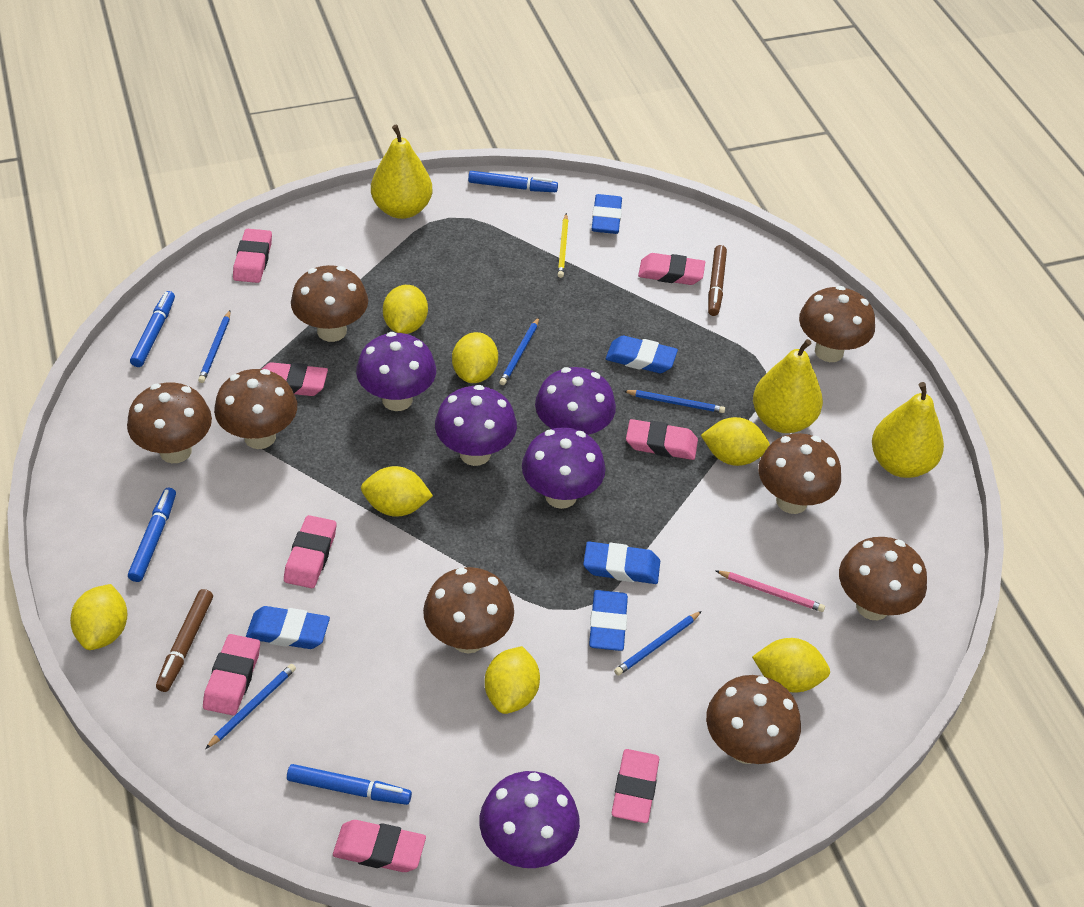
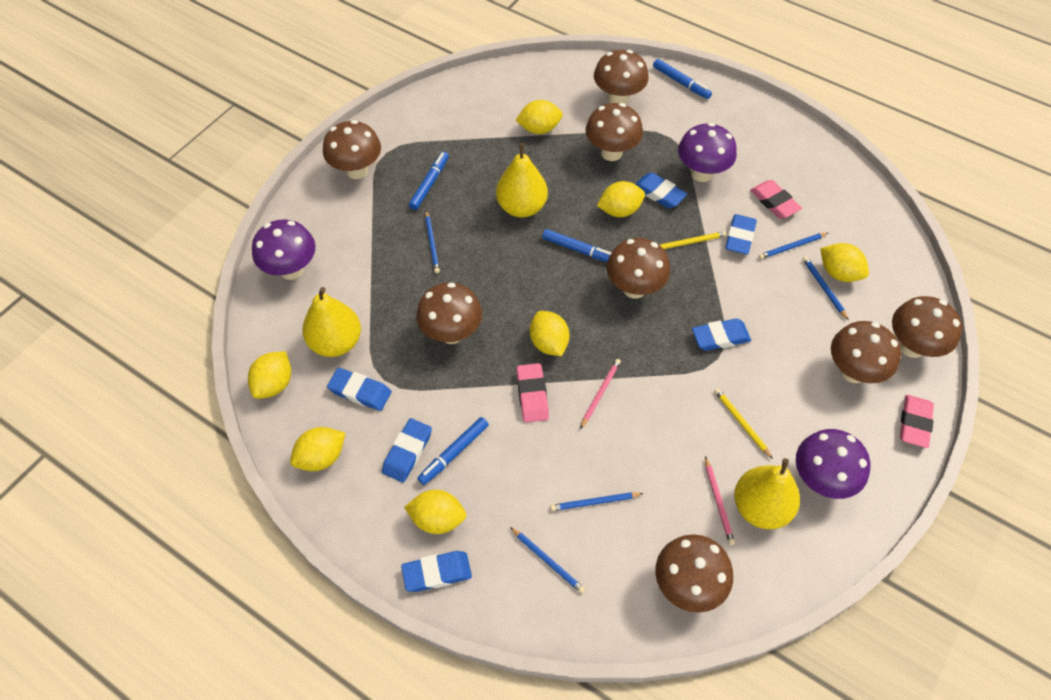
blue eraser: [246,606,330,649] [583,541,660,584] [589,590,628,651] [592,194,622,234] [606,336,678,373] = 5 -> [327,368,391,411] [382,418,432,483] [401,551,472,592] [635,172,687,208] [692,318,751,351] [725,214,757,254] = 6
brown marker: [156,589,213,692] [708,245,727,316] = 2 -> none = 0
pink eraser: [203,634,260,715] [233,229,272,283] [262,362,328,396] [284,515,336,588] [333,820,426,872] [612,749,659,823] [626,419,698,460] [638,253,705,285] = 8 -> [516,363,549,423] [750,180,802,218] [900,395,934,448] = 3
pink pencil: [716,571,825,612] = 1 -> [580,359,621,429] [705,456,735,545] = 2
purple mushroom: [356,332,436,411] [435,385,517,466] [479,771,580,868] [522,427,605,509] [535,367,616,435] = 5 -> [252,219,316,280] [678,123,737,182] [796,429,870,499] = 3
yellow pencil: [558,213,568,278] = 1 -> [660,231,727,249] [714,388,773,459] = 2

